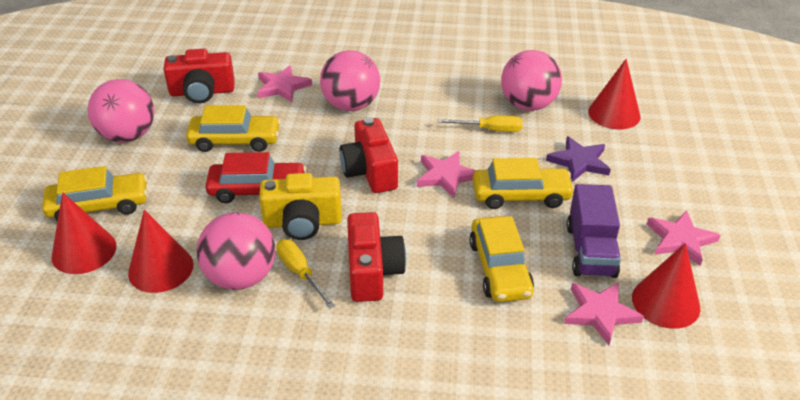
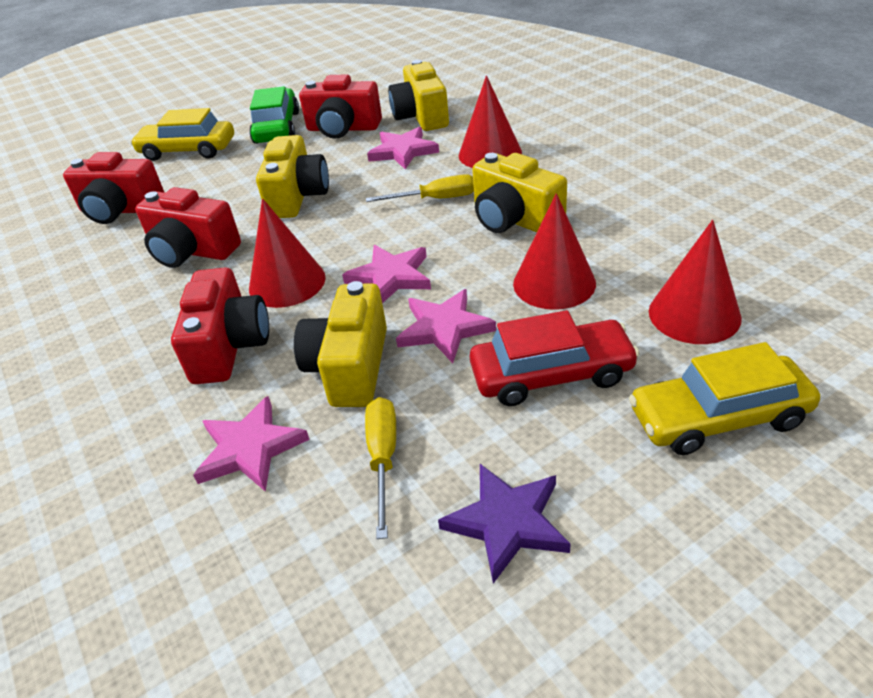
green car: none = 0 -> [249,86,299,144] = 1
pink ball: [88,79,154,143] [197,212,275,290] [320,50,380,111] [501,50,562,111] = 4 -> none = 0
purple truck: [567,184,621,278] = 1 -> none = 0
red camera: [163,49,235,103] [340,118,398,193] [347,212,406,302] = 3 -> [63,152,164,224] [135,187,241,268] [171,267,269,384] [299,74,382,139] = 4
yellow camera: [259,173,342,240] = 1 -> [256,135,329,218] [294,281,387,407] [388,60,449,131] [472,153,567,233] = 4
yellow car: [42,166,147,221] [186,105,281,152] [469,216,534,302] [473,158,575,209] = 4 -> [130,108,234,161] [629,342,820,455] = 2

